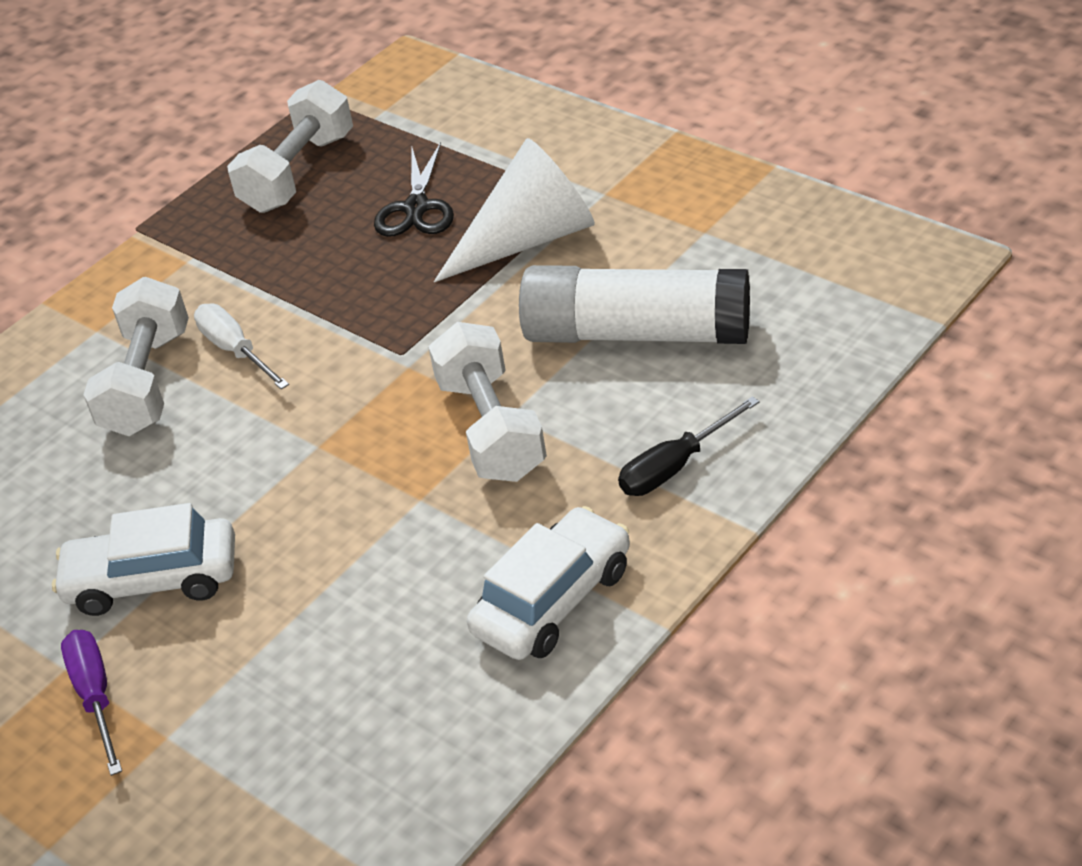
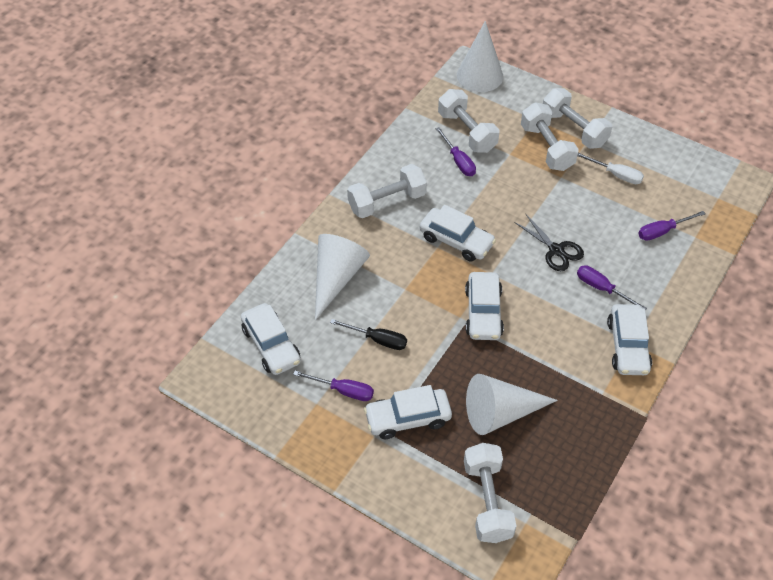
purple screwdriver: [61,630,122,776] = 1 -> [293,371,374,401] [436,127,476,176] [577,265,647,310] [638,211,705,241] = 4
white car: [52,503,235,616] [467,506,630,660] = 2 -> [241,303,301,375] [364,385,452,439] [420,205,496,262] [465,272,504,340] [607,304,652,375] = 5
white cone: [434,138,595,282] = 1 -> [315,234,370,320] [457,21,503,92] [466,374,558,435] = 3
white dumbbell: [83,277,189,436] [227,80,353,213] [428,322,547,482] = 3 -> [347,164,427,218] [438,89,499,153] [464,443,516,543] [521,102,579,171] [543,88,612,149] = 5
white glue stick: [519,265,750,344] = 1 -> none = 0

